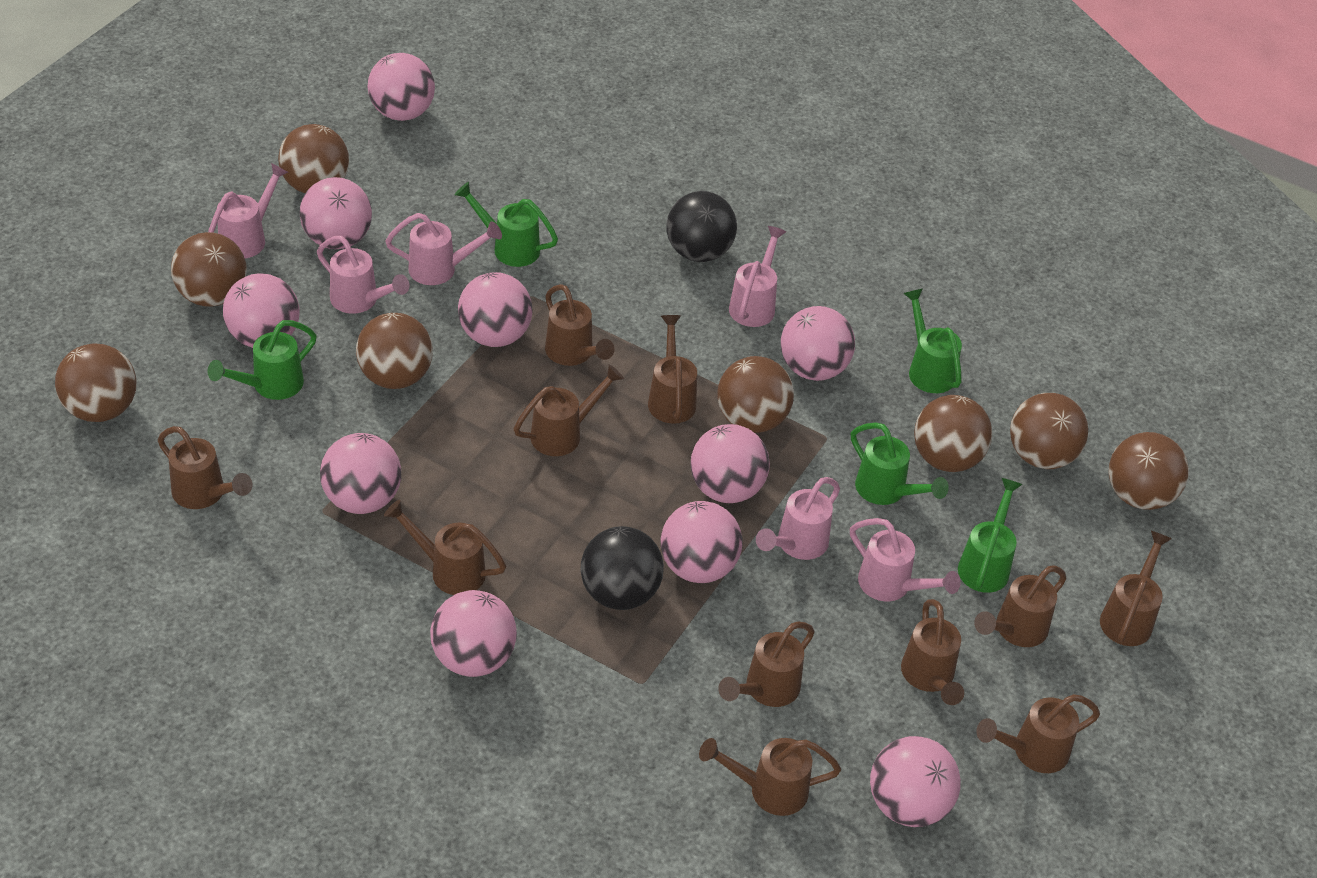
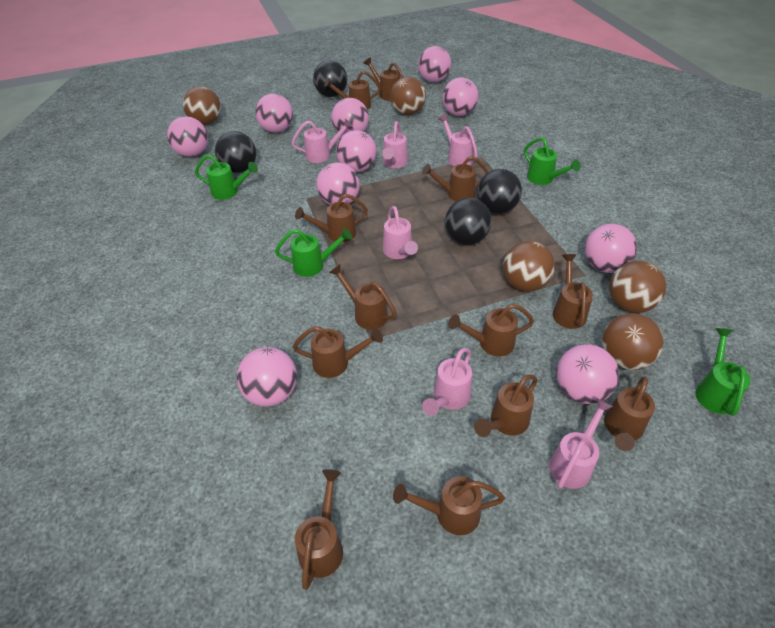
black ball: [580,526,664,610] [667,191,737,262] = 2 -> [215,131,256,173] [313,60,347,97] [445,198,492,245] [477,169,522,214] = 4
brown ball: [55,343,137,422] [171,232,247,307] [278,124,349,193] [356,313,433,389] [717,356,794,433] [914,395,992,472] [1010,393,1088,469] [1108,432,1189,510] = 8 -> [183,86,221,125] [390,77,426,115] [503,241,555,291] [602,313,664,370] [609,261,666,313] = 5
brown watering can: [158,426,252,509] [384,500,506,595] [514,364,624,456] [545,284,615,366] [648,315,697,424] [699,738,841,816] [718,622,815,707] [901,599,964,705] [974,565,1067,647] [976,694,1100,773] [1100,531,1172,646] = 11 -> [293,326,383,378] [295,194,368,242] [295,469,343,590] [324,71,381,110] [329,264,397,330] [363,57,404,101] [393,476,505,535] [422,156,488,201] [448,304,534,357] [474,375,538,437] [553,254,593,329] [604,376,655,451] = 12
green watering can: [208,320,317,400] [455,182,558,267] [851,422,949,505] [903,289,962,393] [958,478,1023,593] = 5 -> [195,154,258,200] [275,228,352,277] [524,137,581,185] [696,328,751,416] = 4

